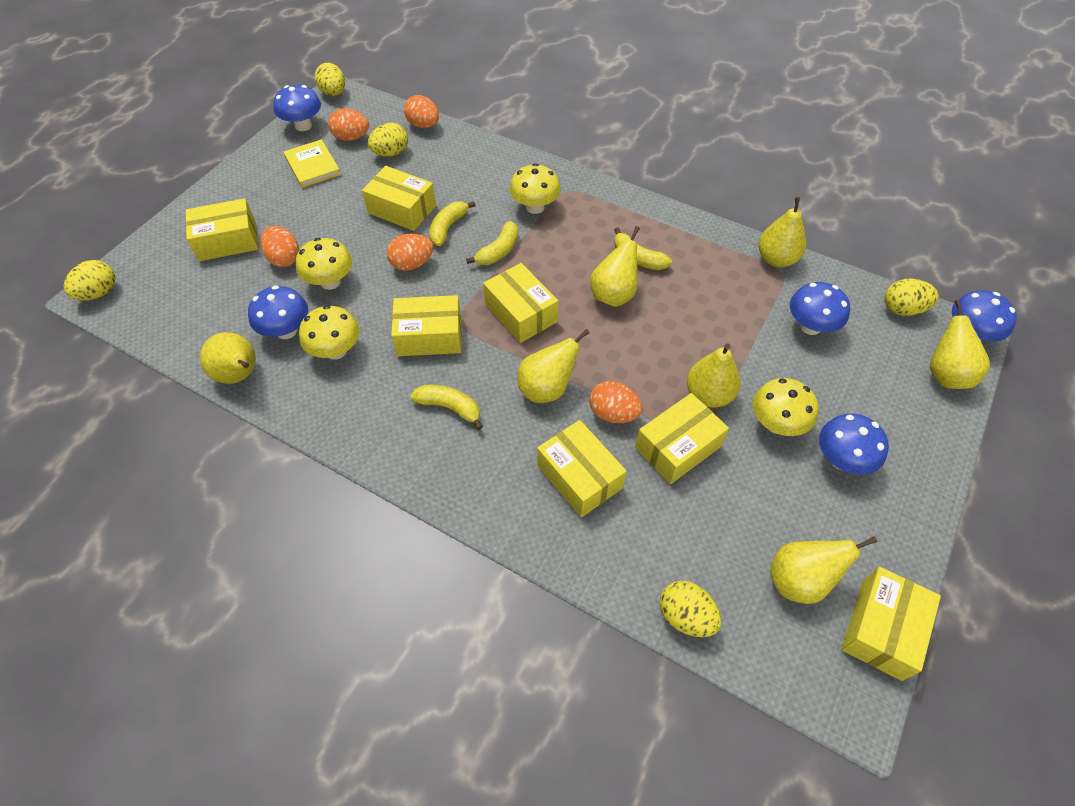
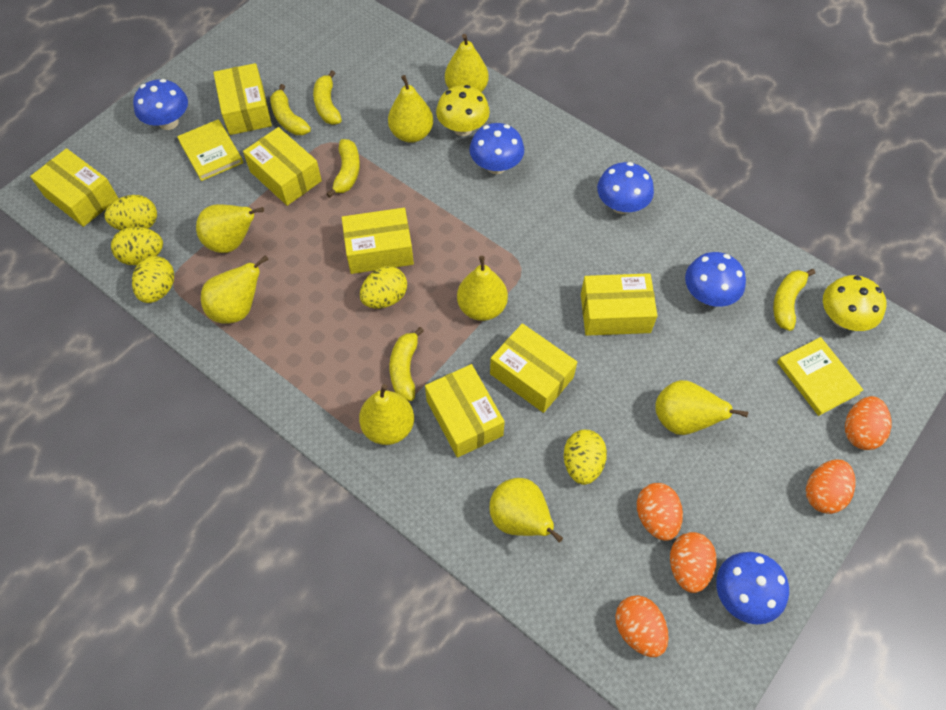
yellow banana: [410,385,483,430] [429,201,476,246] [466,221,518,265] [614,227,672,270] = 4 -> [270,84,311,135] [313,70,342,125] [326,139,360,198] [390,327,424,401] [773,269,815,331] = 5
yellow book: [284,139,341,188] = 1 -> [177,119,243,181] [777,337,863,416] = 2
yellow mushroom: [296,238,352,290] [299,305,360,360] [509,163,561,214] [753,378,819,436] = 4 -> [436,85,490,136] [823,275,886,331] = 2
yellow pear: [200,332,256,384] [517,329,590,403] [590,226,640,307] [687,344,741,408] [758,197,806,267] [770,536,877,604] [930,299,990,389] = 7 -> [196,204,264,253] [201,255,269,324] [359,384,414,445] [388,75,433,143] [445,34,489,92] [457,256,508,321] [490,478,563,542] [655,380,748,435] = 8

